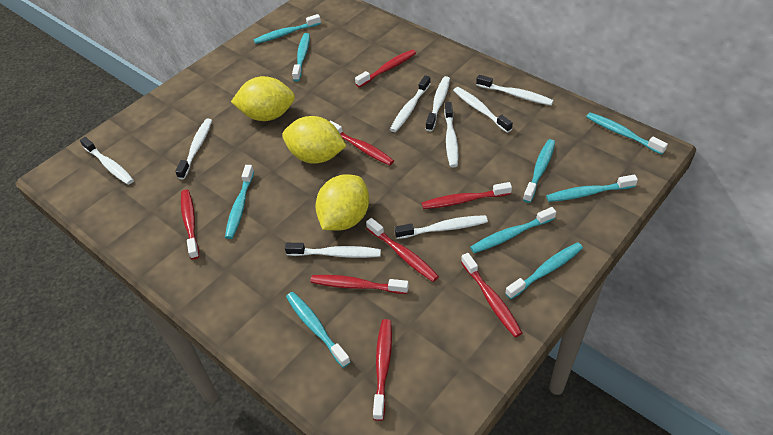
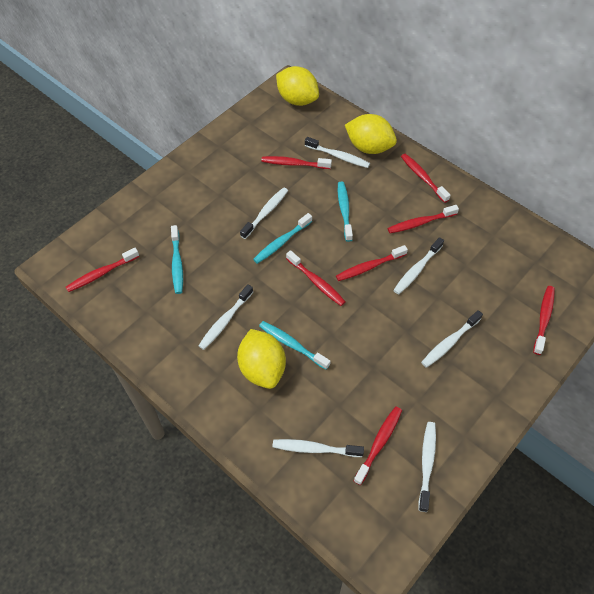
turquoise toothbrush: [225,165,254,239] [253,14,321,44] [286,292,350,368] [292,33,310,81] [470,207,556,253] [505,242,583,299] [523,139,555,203] [546,175,638,202] [586,112,668,155] = 9 -> [171,225,183,294] [253,213,312,264] [259,321,331,370] [338,182,353,242] = 4
white toothbrush: [80,137,134,185] [175,119,212,179] [285,243,381,258] [390,75,431,132] [395,215,488,239] [426,76,450,132] [444,102,458,167] [453,87,513,133] [476,75,553,106] = 9 -> [199,284,253,350] [240,187,288,239] [272,439,364,457] [305,137,370,168] [393,237,444,295] [419,422,436,512] [421,310,483,368] = 7

